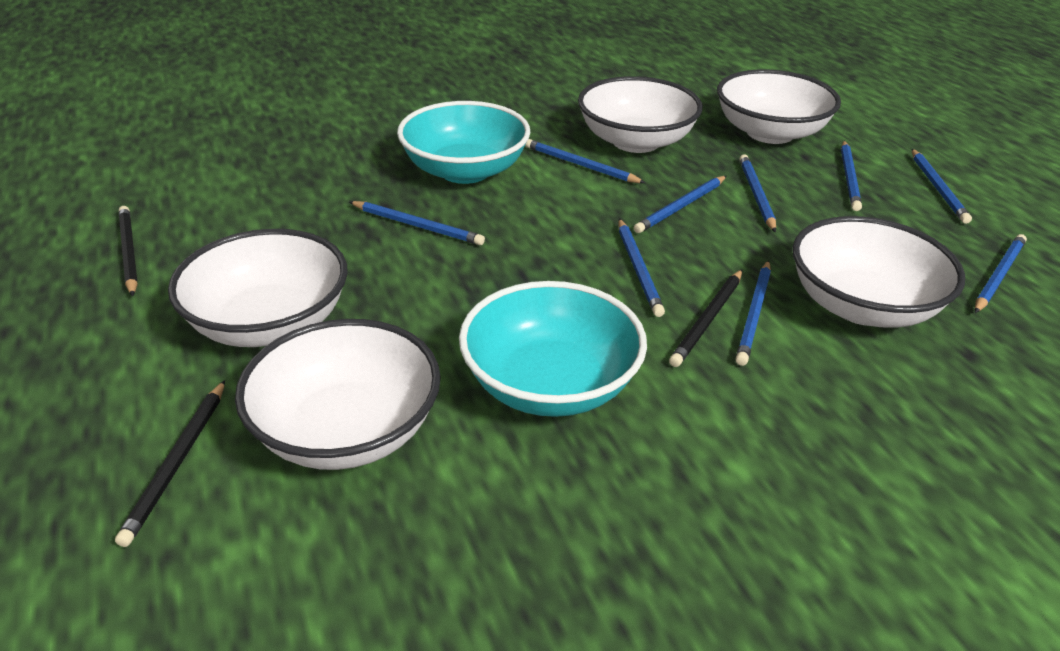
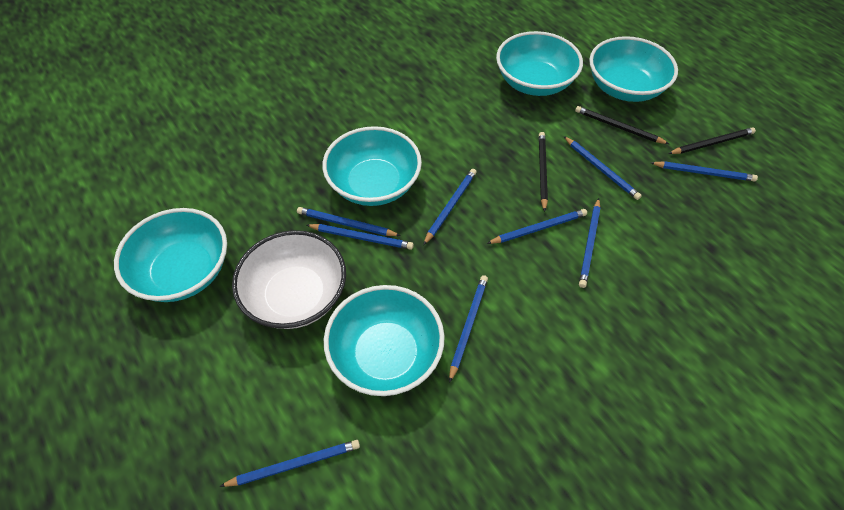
turquoise bowl: [397,101,531,184] [459,281,647,417] = 2 -> [114,208,227,302] [322,126,422,206] [324,285,445,396] [496,31,583,96] [589,36,678,102] = 5
white bowl: [168,229,348,347] [235,319,441,470] [578,76,703,153] [717,70,841,144] [793,216,965,328] = 5 -> [232,230,346,329] = 1

